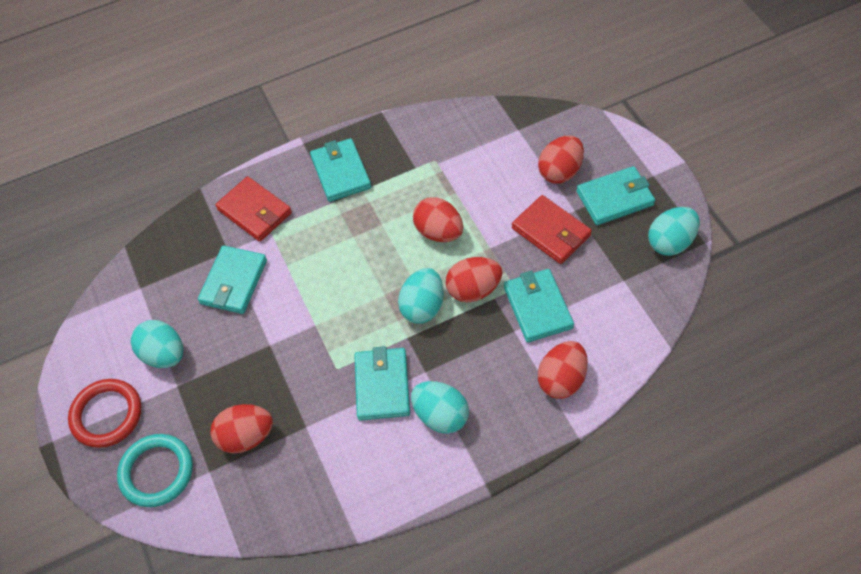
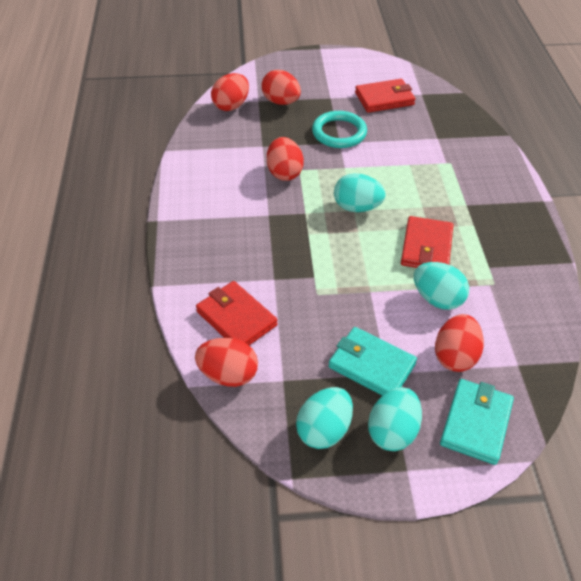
red ring: [68,379,142,448] = 1 -> none = 0
red wallet: [215,176,292,242] [512,195,592,264] = 2 -> [196,281,278,345] [355,79,415,113] [401,216,453,268] = 3
turquoise wallet: [198,246,267,314] [310,138,371,202] [354,346,410,420] [504,269,574,343] [576,166,655,225] = 5 -> [328,327,417,396] [440,379,514,465] = 2

